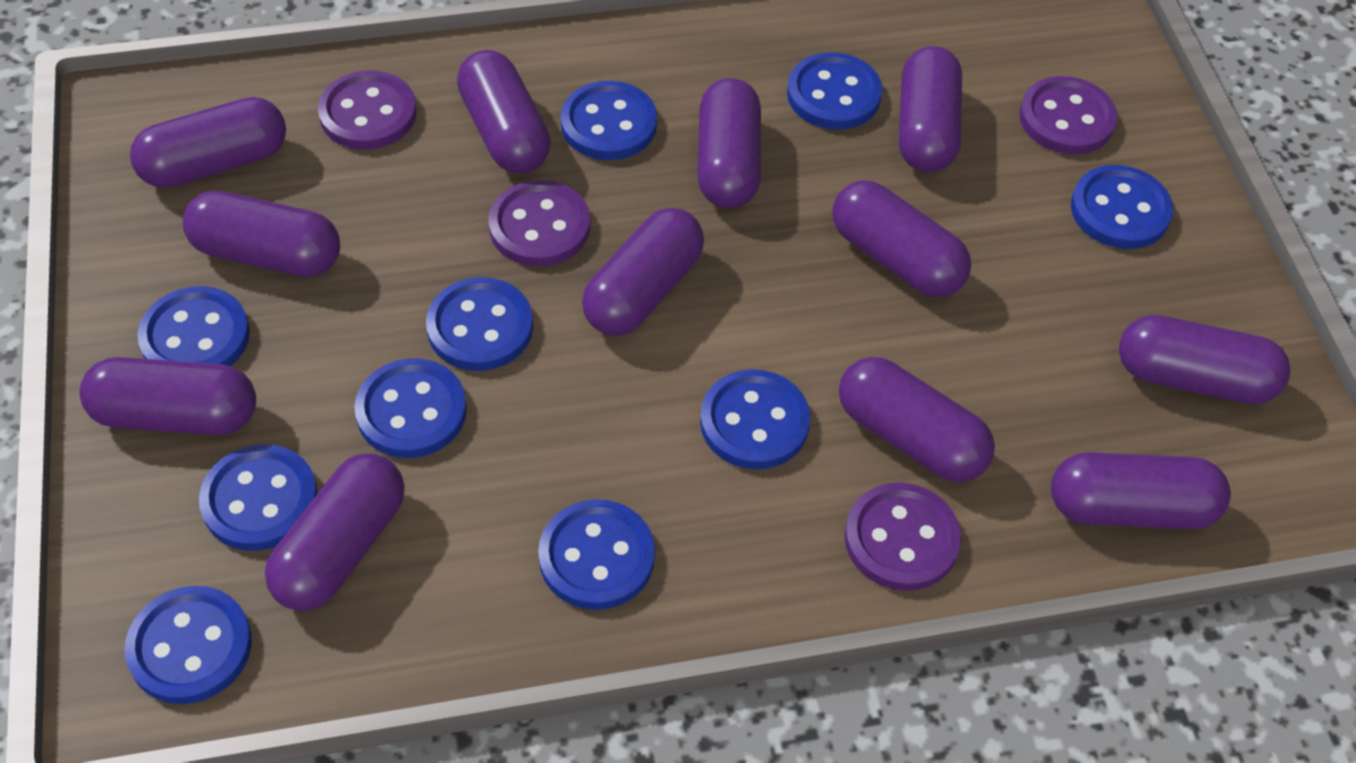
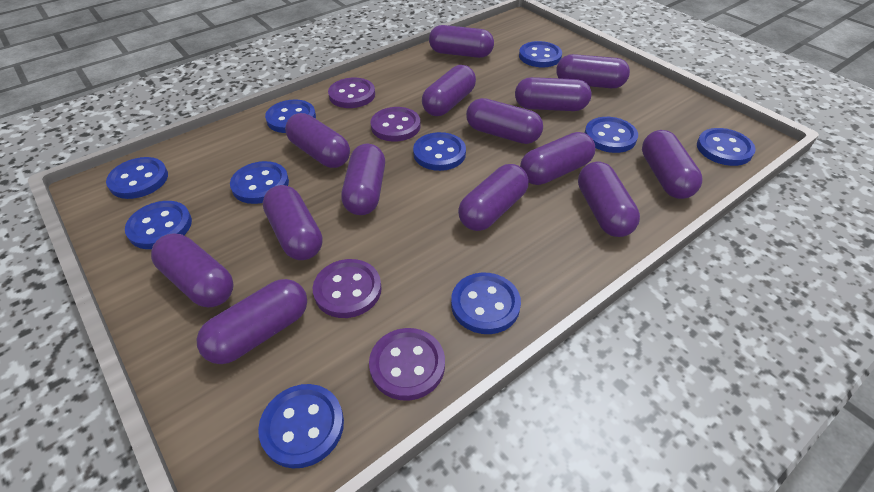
purple capsule: [79,357,256,435] [130,97,286,188] [183,191,340,277] [265,453,405,611] [457,50,551,173] [582,208,704,336] [697,78,761,208] [832,180,971,297] [839,357,995,482] [899,46,962,172] [1051,452,1231,529] [1119,315,1291,404] = 12 -> [151,234,234,307] [196,279,307,364] [262,185,323,260] [285,113,350,168] [341,143,385,215] [422,65,476,116] [429,25,494,58] [458,164,529,231] [466,98,543,144] [515,77,591,111] [520,132,595,185] [556,54,630,88] [578,162,640,237] [642,130,703,199] = 14

